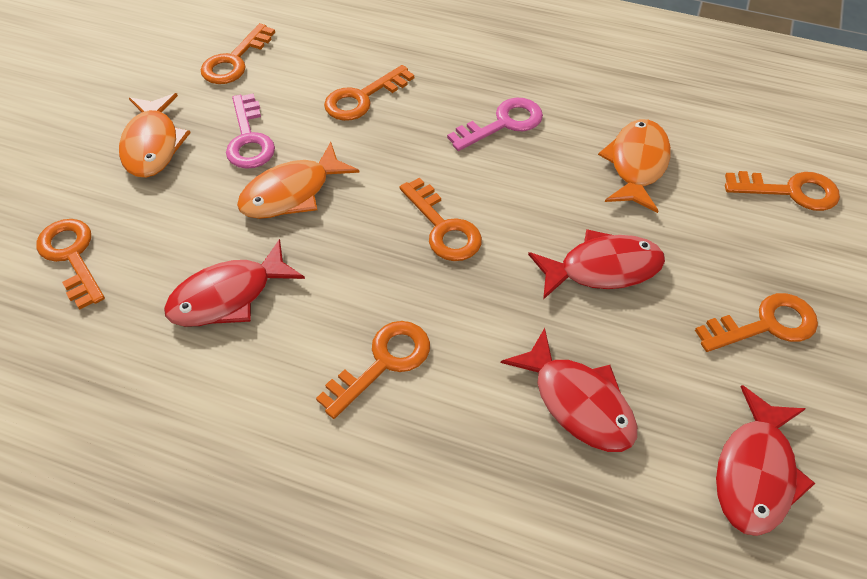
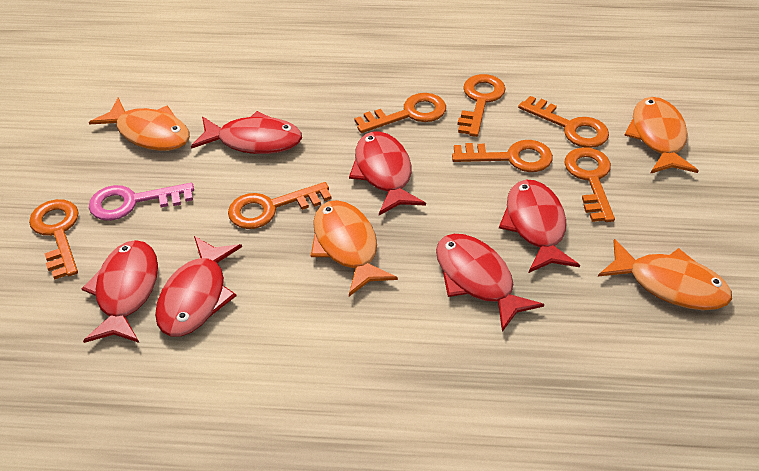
orange fish: [119,93,191,178] [237,142,360,219] [598,119,671,213] = 3 -> [89,97,190,151] [311,200,398,296] [598,239,732,310] [624,97,699,174] = 4
pink key: [226,93,275,169] [447,98,543,151] = 2 -> [89,183,194,221] = 1
red fish: [164,239,305,326] [501,328,637,452] [528,229,665,300] [716,385,815,536] = 4 -> [81,240,158,343] [155,236,242,337] [191,111,302,154] [349,131,426,215] [436,234,545,332] [499,180,580,273] = 6

